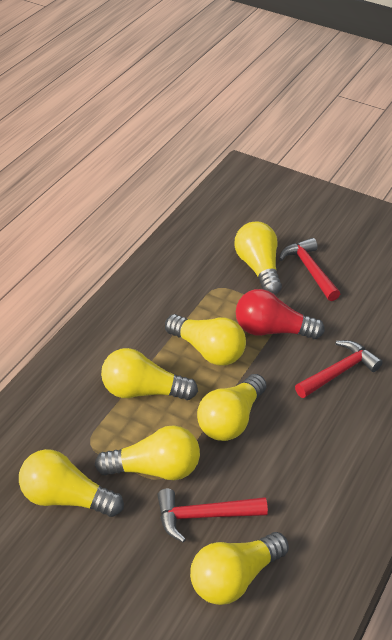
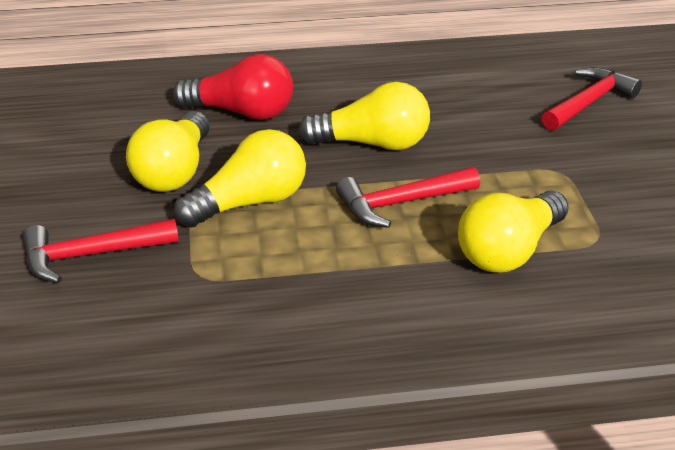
yellow light bulb: [19,449,124,517] [95,425,200,480] [101,348,198,400] [165,314,246,366] [190,532,289,605] [197,374,267,441] [234,222,282,295] = 7 -> [126,111,210,192] [174,129,306,228] [298,82,430,150] [458,190,569,273] = 4

